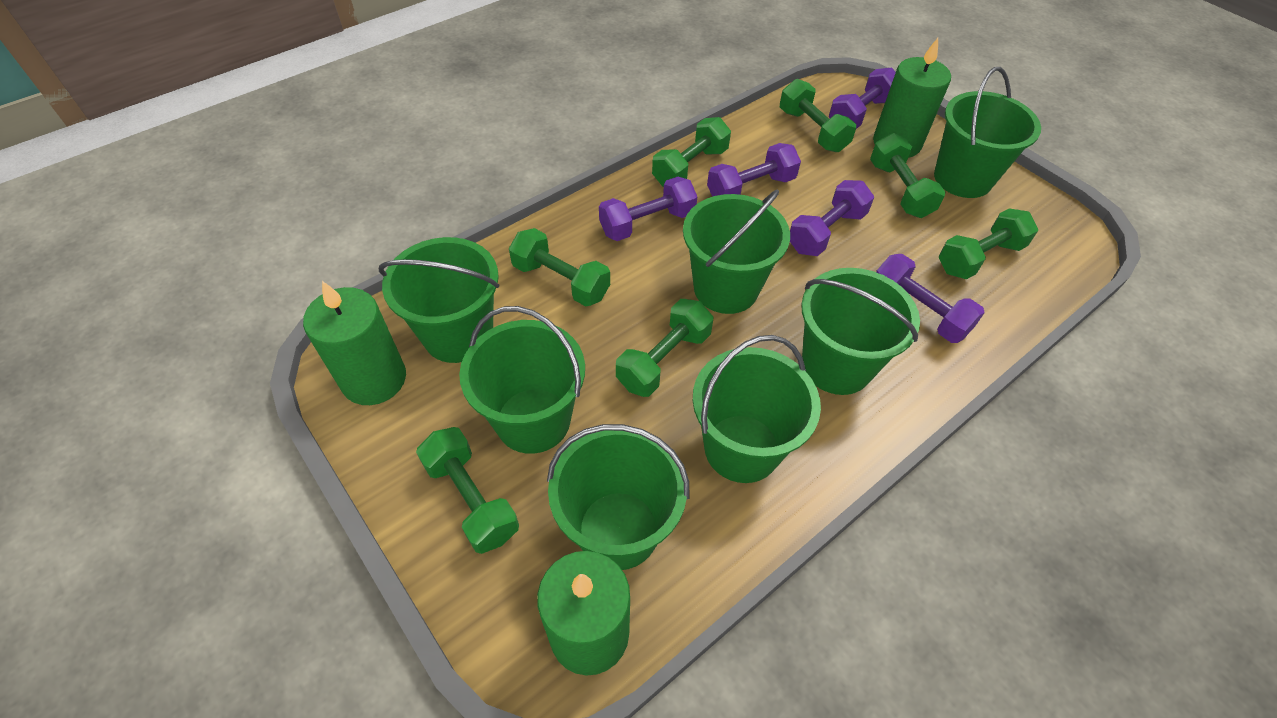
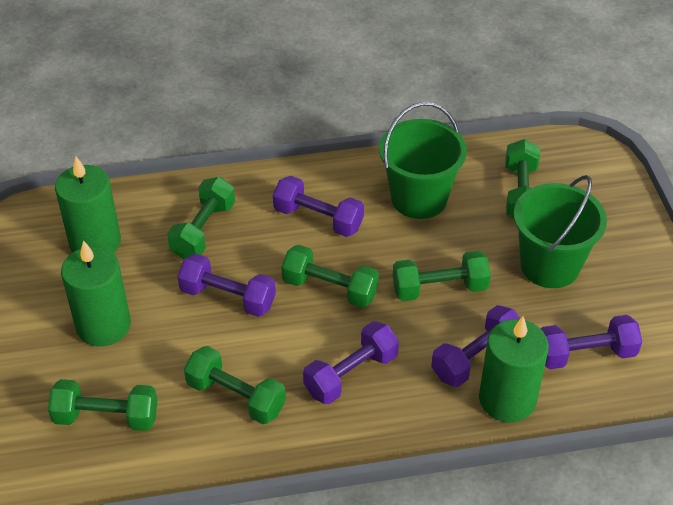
green bucket: [379,237,499,363] [459,306,585,454] [547,424,690,570] [683,189,790,314] [693,335,821,483] [801,268,920,395] [934,67,1041,198] = 7 -> [379,102,467,219] [514,175,607,288] = 2
green dumbbell: [416,427,519,554] [509,228,610,306] [616,299,713,397] [652,117,731,187] [780,79,856,152] [870,133,946,218] [939,208,1038,279] = 7 -> [48,379,158,431] [167,177,235,259] [184,346,286,424] [281,245,379,308] [393,251,491,301] [505,139,540,218] = 6

